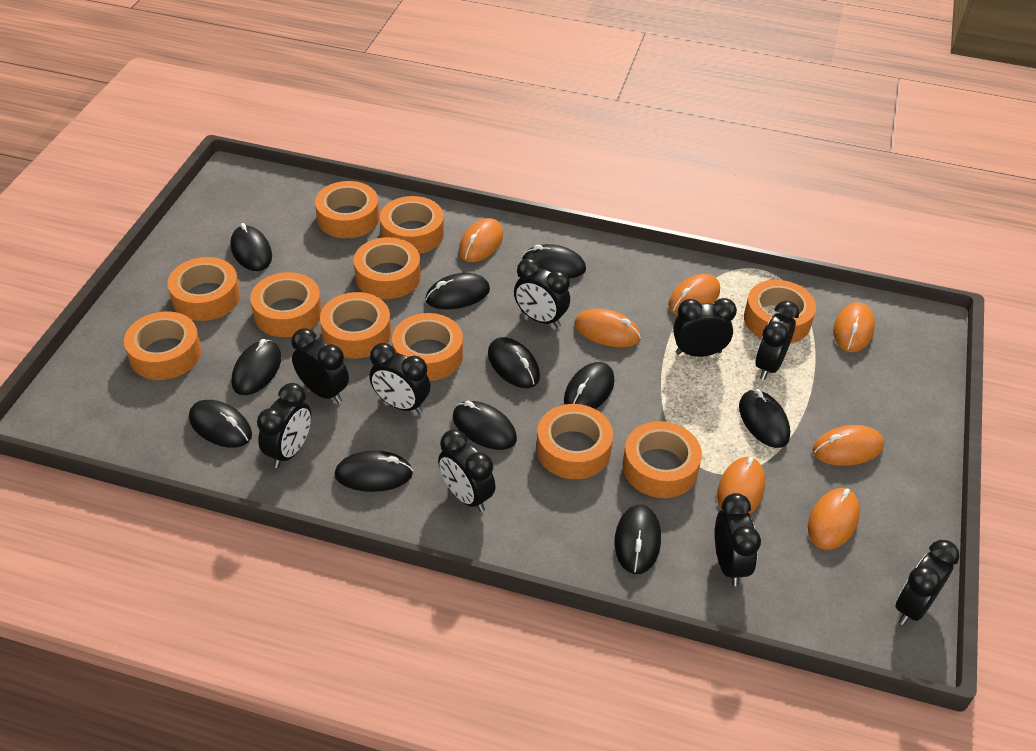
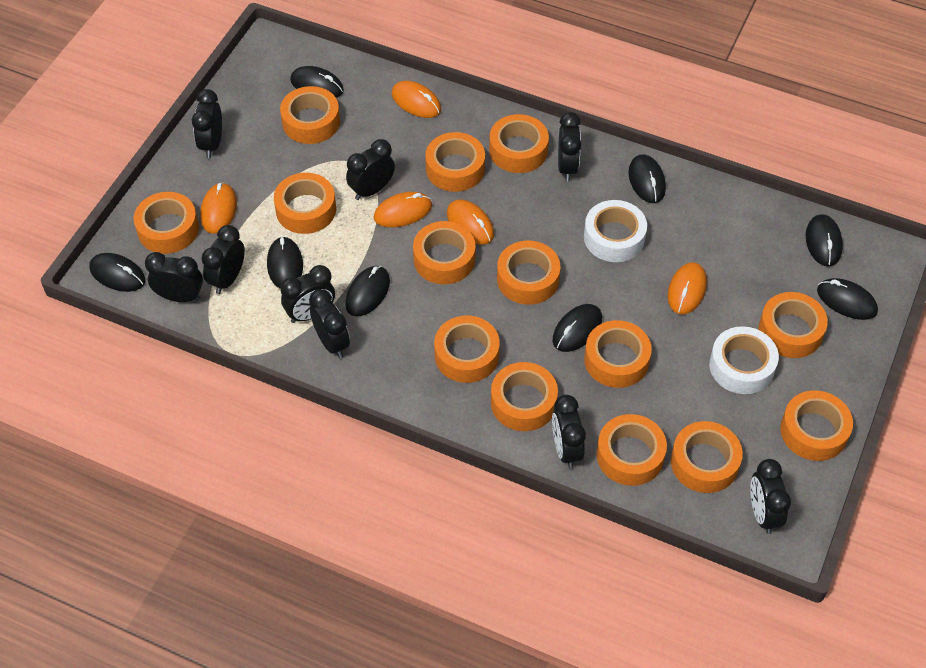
black mouse: [189,400,252,448] [230,223,272,271] [232,339,281,395] [335,450,413,492] [425,273,490,309] [453,401,517,450] [488,337,540,388] [522,244,586,278] [564,362,614,409] [615,505,661,574] [739,389,790,448] = 11 -> [90,253,145,292] [267,236,303,288] [290,66,344,98] [345,266,390,317] [553,304,602,352] [628,154,666,203] [806,214,843,267] [817,278,878,320] = 8
orange mouse: [459,218,503,262] [574,309,641,347] [668,274,720,315] [717,457,765,514] [808,488,860,550] [813,425,884,466] [833,302,875,352] = 7 -> [200,182,237,234] [374,192,432,227] [392,81,441,118] [447,199,494,244] [668,262,707,314] = 5
orange tape: [124,311,201,380] [168,257,240,321] [250,272,322,337] [315,181,380,238] [320,292,391,359] [354,237,421,299] [380,196,444,254] [392,313,463,381] [536,404,613,479] [623,421,702,498] [744,280,816,343] = 11 -> [134,192,199,254] [274,173,336,234] [280,86,340,144] [413,221,476,284] [425,132,485,192] [434,316,500,383] [489,114,549,173] [491,362,558,431] [497,241,560,305] [584,320,652,388] [596,414,667,486] [671,421,743,493] [759,292,828,358] [780,390,853,461] = 14
white tape: none = 0 -> [584,200,647,262] [709,326,779,394] = 2

